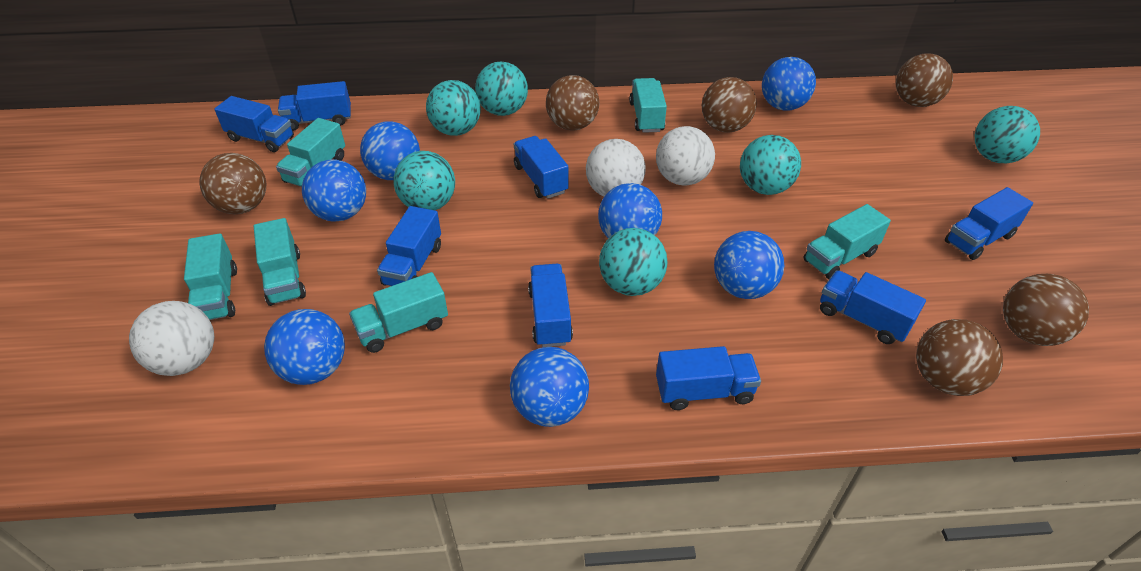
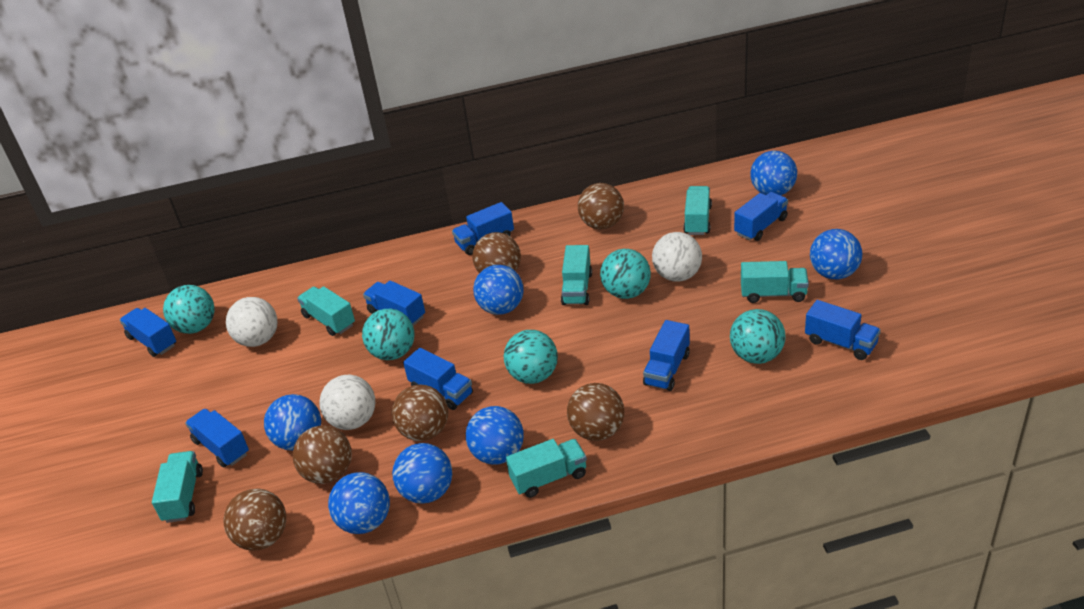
turquoise ball: [393,151,455,210] [426,80,481,136] [475,62,528,116] [599,228,668,296] [740,135,801,195] [975,106,1040,163] = 6 -> [163,285,215,334] [362,309,415,360] [504,330,558,384] [600,249,651,299] [730,309,786,364] = 5

